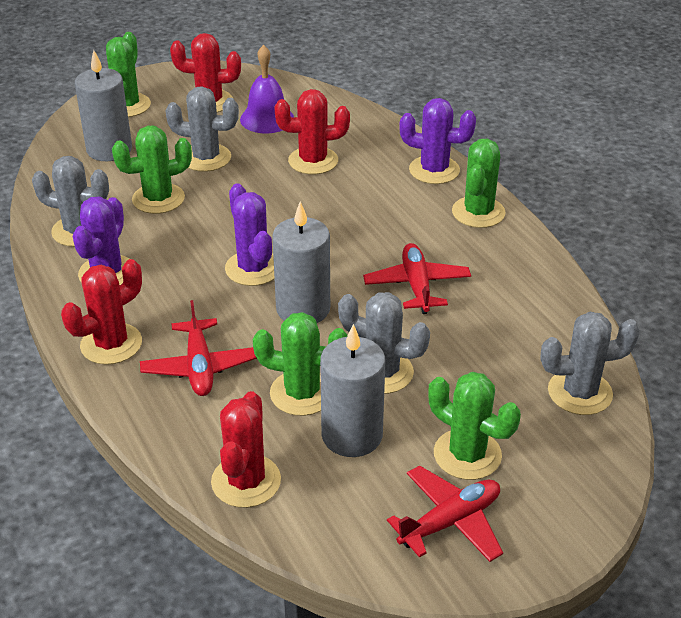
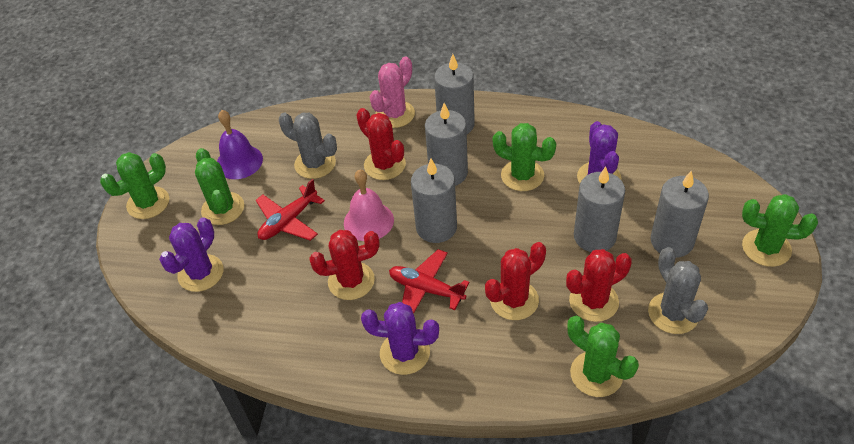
grey cactus: [32,156,109,247] [165,86,239,172] [338,292,430,394] [541,312,640,415] = 4 -> [279,113,337,179] [648,247,708,334] = 2
grey candle: [75,50,132,161] [272,201,330,323] [320,324,385,457] = 3 -> [411,159,457,243] [425,103,468,186] [434,54,475,134] [574,166,625,252] [650,171,709,258] = 5
pink bell: none = 0 -> [344,169,394,241] = 1
pink cactus: none = 0 -> [370,56,415,128] = 1
red plane: [140,300,257,396] [363,243,471,314] [387,465,503,562] = 3 -> [256,179,325,241] [389,249,469,314] = 2

